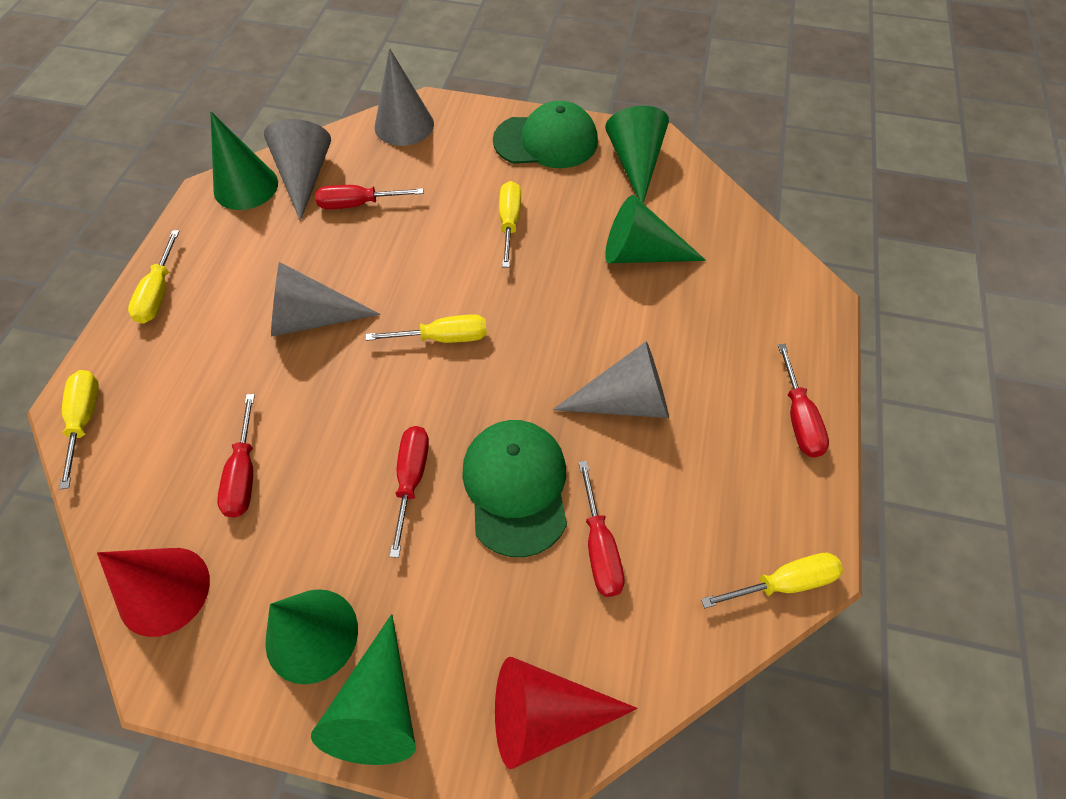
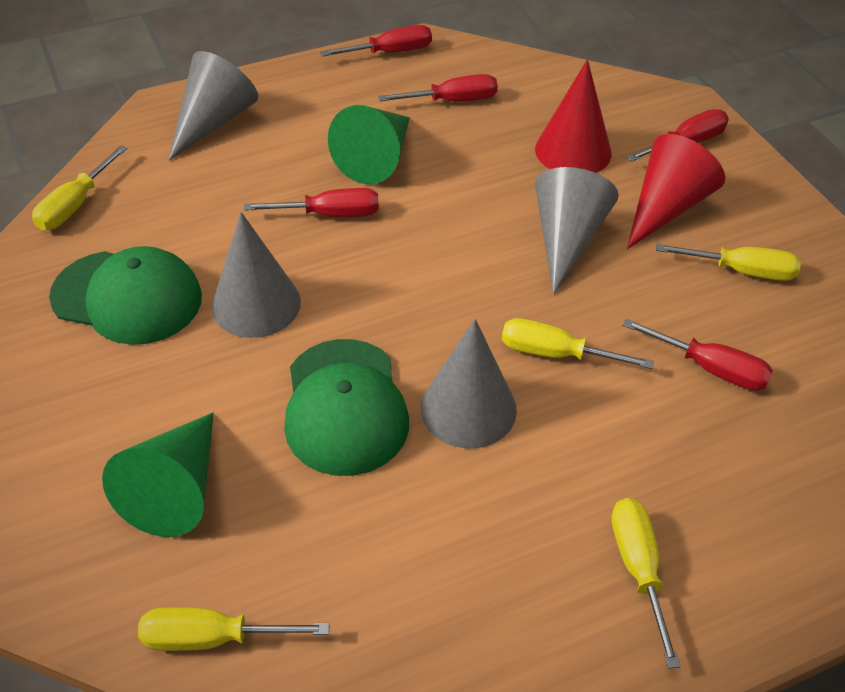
green cone: [210,111,278,210] [265,589,358,684] [311,614,416,765] [605,106,669,203] [605,195,706,263] = 5 -> [102,413,214,537] [328,105,410,184] = 2

